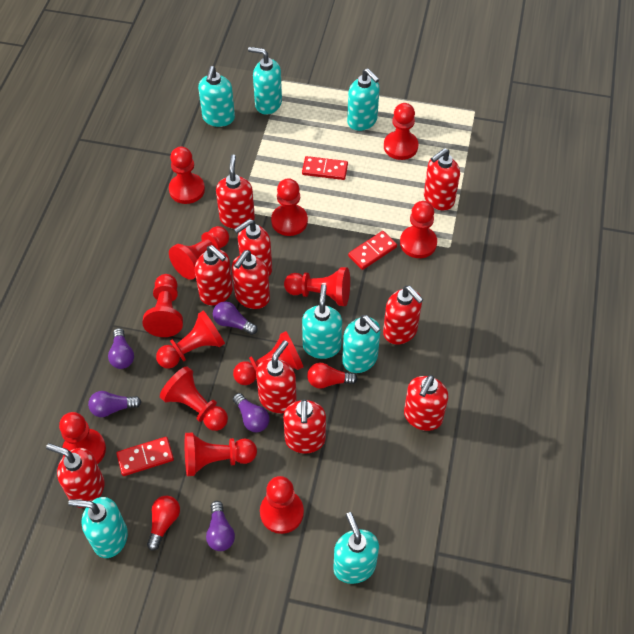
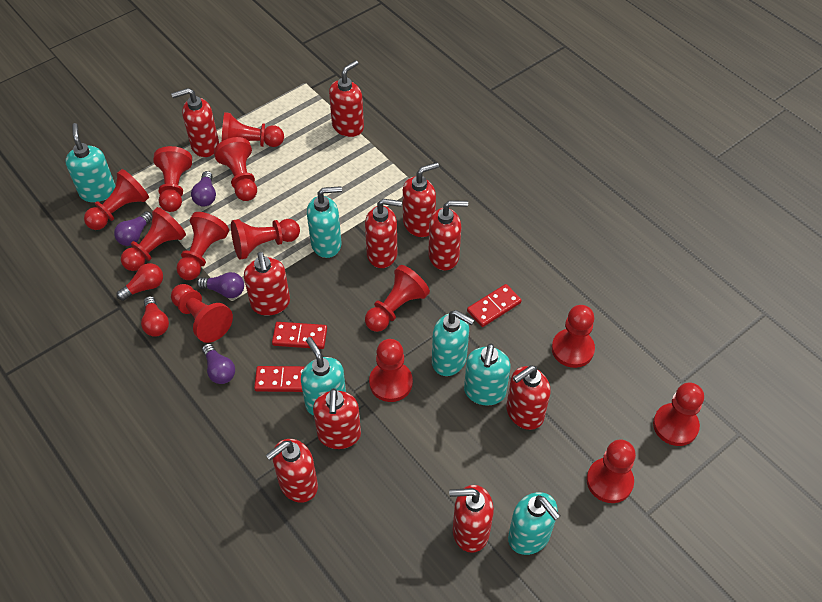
purple light bulb: [88,391,141,417] [108,328,134,369] [206,501,235,551] [213,301,258,335] [233,393,270,432] = 5 -> [114,211,152,246] [191,171,216,206] [197,272,244,298] [202,344,235,384] = 4
turquoise soap dispenser: [68,497,128,558] [198,66,235,127] [248,47,282,114] [302,284,342,359] [333,512,379,584] [342,315,380,373] [347,68,380,131] = 7 -> [65,123,116,202] [301,337,346,416] [307,186,342,258] [432,310,475,376] [464,343,511,405] [508,492,560,555] = 6

